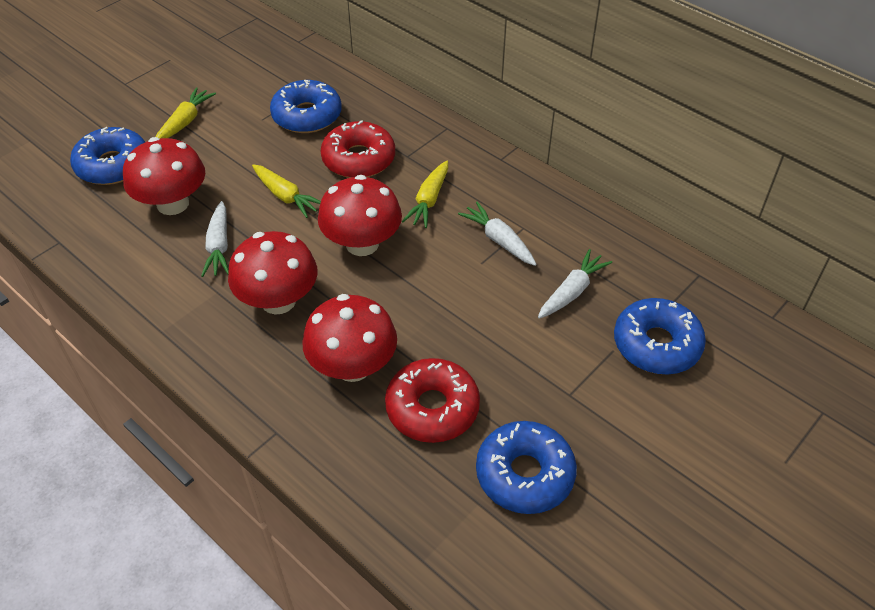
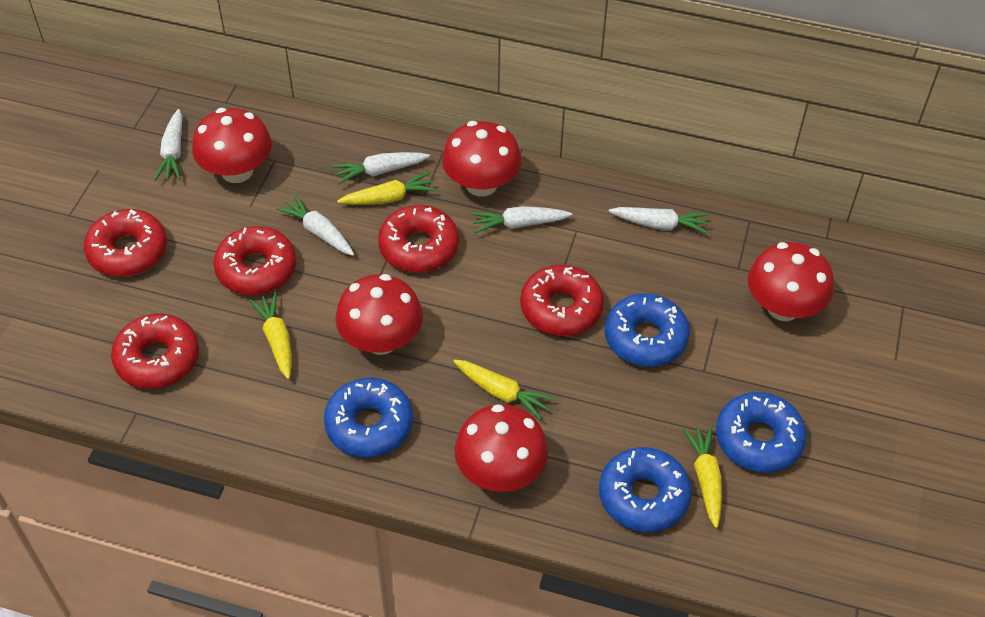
red donut: [321,120,395,178] [385,358,480,443] = 2 -> [84,209,167,277] [111,314,199,389] [213,226,296,295] [378,205,459,273] [520,264,604,336] = 5
red mushroom: [123,137,205,215] [228,231,317,315] [302,294,397,382] [318,175,402,256] = 4 -> [192,108,272,183] [335,274,423,355] [442,121,522,196] [455,404,548,492] [748,242,834,321] = 5
white carrot: [201,201,229,277] [458,202,536,266] [538,249,612,319] = 3 -> [154,109,182,180] [276,194,354,256] [332,152,430,184] [471,206,572,233] [609,207,709,234] = 5
yellow carrot: [156,87,216,138] [252,164,321,218] [402,161,448,228] = 3 -> [249,292,291,379] [337,172,437,205] [453,359,555,420] [682,425,722,528] = 4

